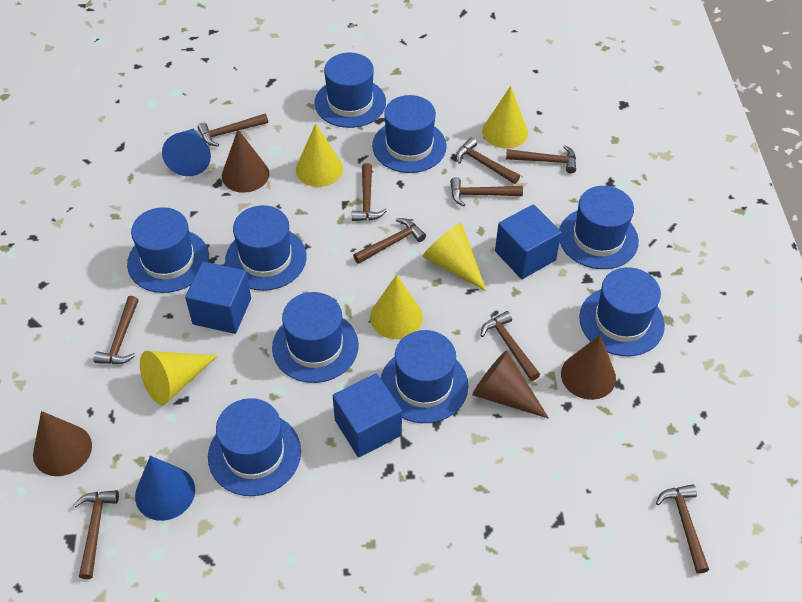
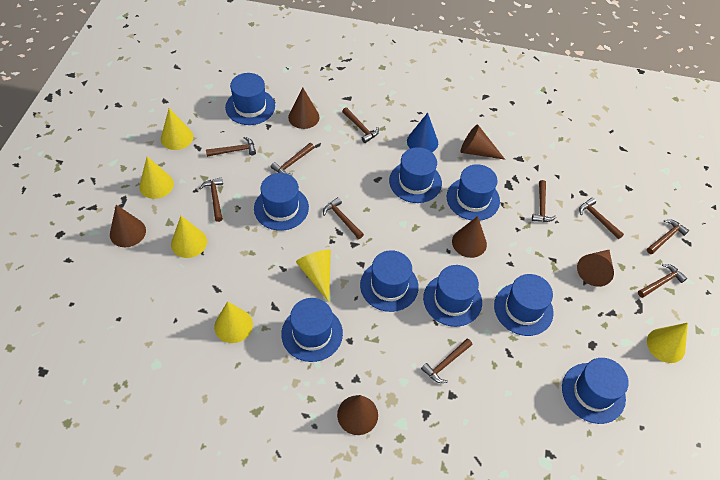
blue cone: [135,456,195,521] [162,129,211,176] = 2 -> [407,113,438,152] = 1
blue cube: [185,261,251,334] [333,373,402,457] [495,204,562,279] = 3 -> none = 0
brown cone: [33,411,92,476] [222,130,269,193] [472,351,549,419] [561,335,616,400] = 4 -> [110,205,146,247] [288,87,320,129] [337,395,378,435] [452,216,487,258] [461,124,505,160] [577,250,614,287] = 6
yellow cone: [140,351,218,405] [296,123,343,187] [370,274,423,339] [423,223,487,292] [482,86,528,148] = 5 -> [139,156,174,199] [161,108,193,150] [171,216,207,258] [214,301,253,343] [296,250,331,302] [647,323,688,363] = 6

